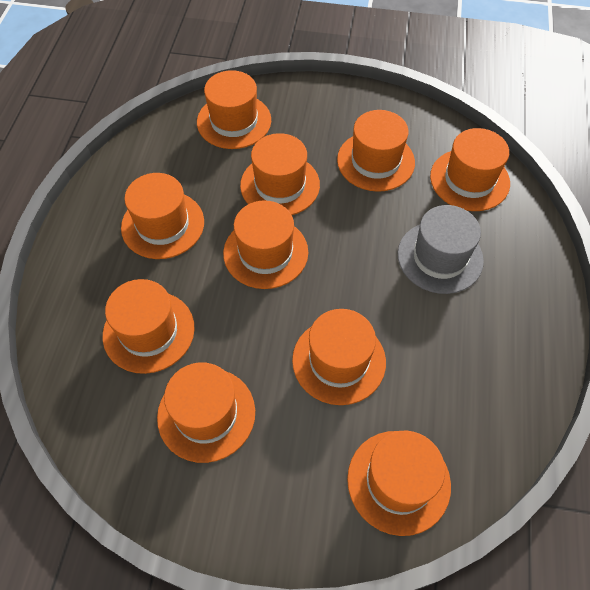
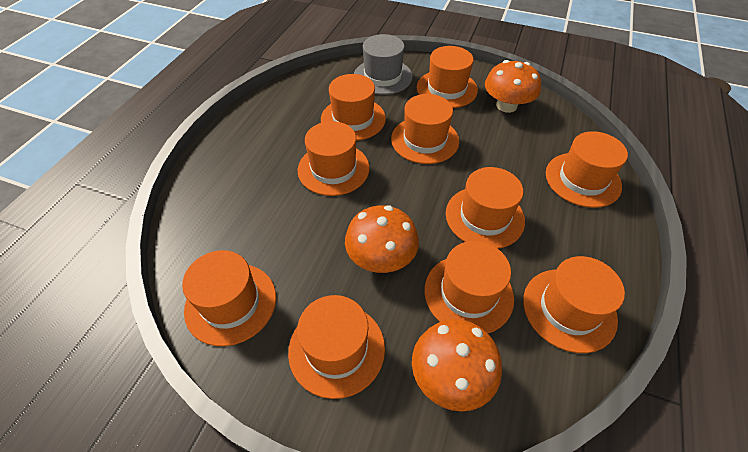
orange mushroom: none = 0 -> [345,205,419,273] [412,319,502,411] [485,60,541,113] = 3

